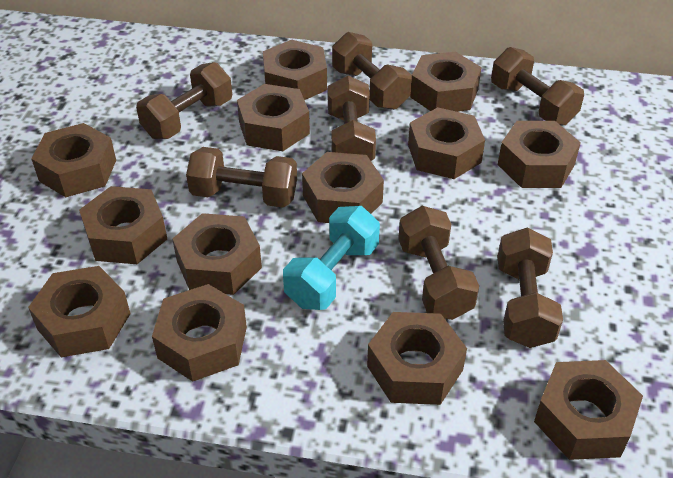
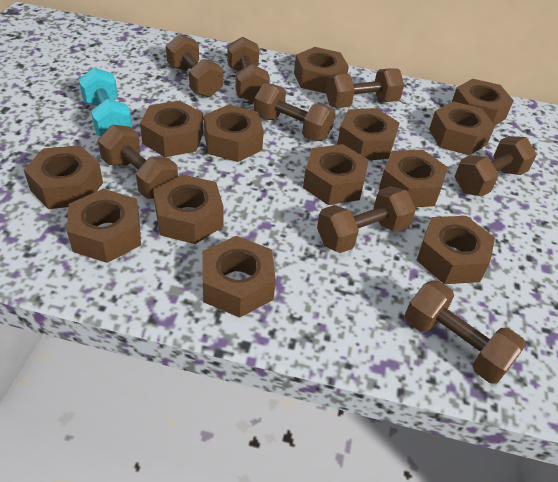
brown dumbbell: [136,62,232,139] [186,147,297,208] [327,76,376,161] [332,32,412,110] [398,206,479,320] [491,47,584,126] [497,228,563,348] = 7 -> [98,125,178,199] [166,34,223,97] [227,37,270,102] [254,83,336,141] [317,186,416,253] [326,68,404,108] [405,280,526,383] [455,136,537,196] = 8

